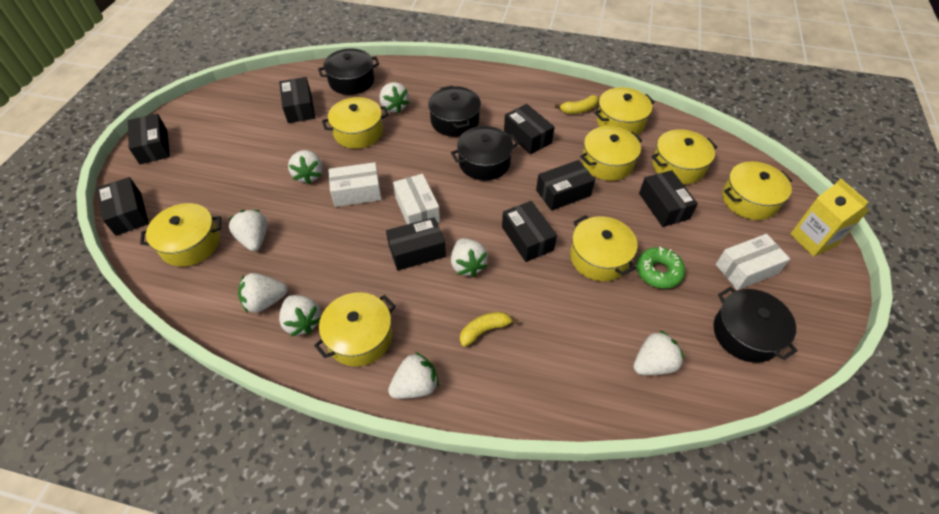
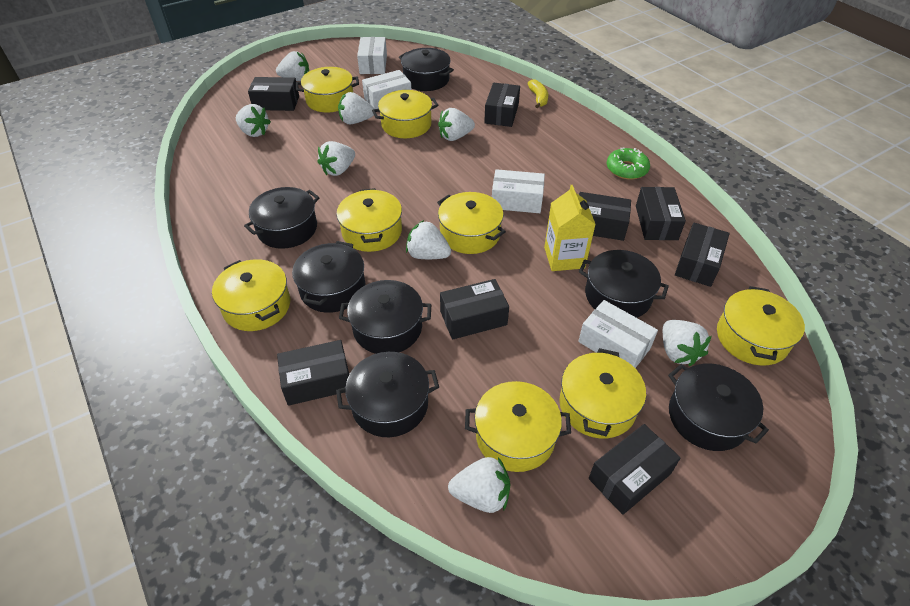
black pot: [318,49,379,95] [428,85,481,137] [451,126,519,181] [713,287,798,363] = 4 -> [244,187,320,249] [292,241,365,313] [336,352,439,437] [339,280,431,354] [399,48,454,91] [579,250,669,318] [668,363,769,451] = 7
white box: [328,162,382,207] [393,174,440,224] [716,234,790,290] = 3 -> [357,37,387,74] [362,70,411,109] [492,169,545,213] [578,300,658,368] = 4
yellow banana: [460,312,518,347] [555,95,599,114] = 2 -> [528,79,548,108] = 1

